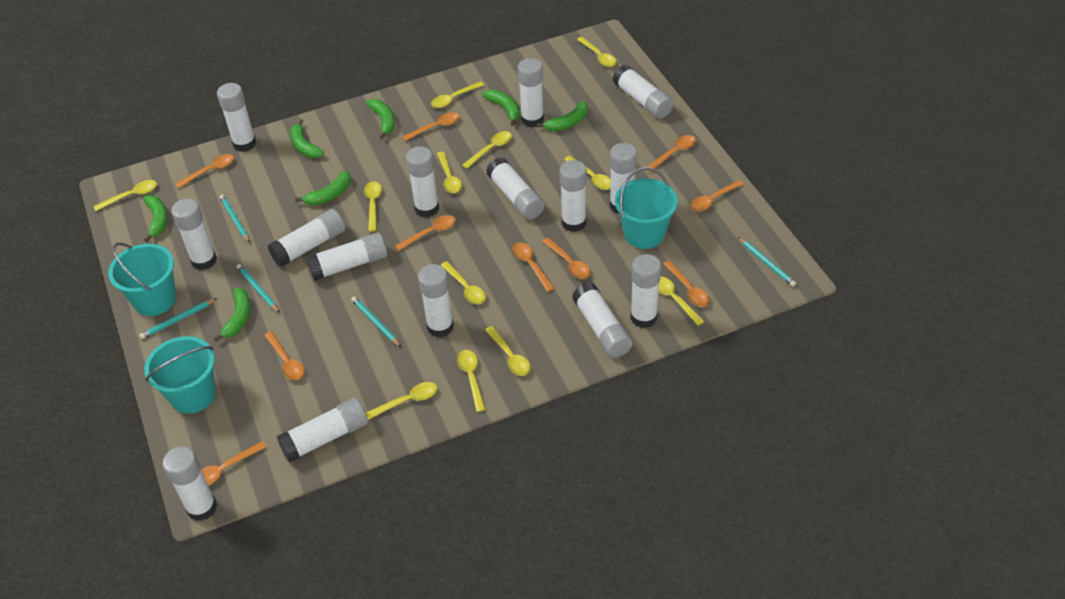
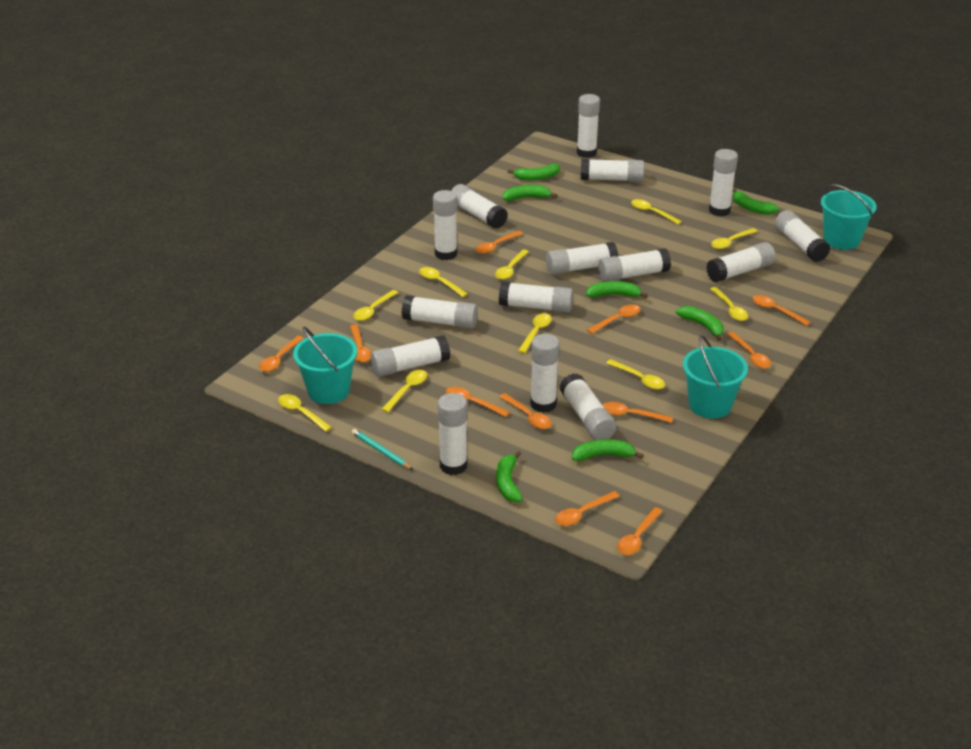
orange spoon: [175,154,234,188] [201,441,267,486] [264,331,304,380] [395,215,456,251] [402,112,460,141] [512,243,555,292] [542,237,591,279] [647,135,696,172] [663,260,710,307] [690,180,744,211] = 10 -> [259,336,304,372] [350,325,371,362] [446,387,510,417] [476,231,523,254] [499,393,552,429] [555,491,620,526] [587,304,641,334] [602,402,673,423] [617,507,663,555] [727,332,771,369] [752,295,811,326] = 11
turquoise pencil: [139,298,217,339] [219,195,250,243] [237,264,280,313] [351,296,401,347] [738,237,796,287] = 5 -> [352,429,413,470] = 1
yellow spoon: [93,180,157,211] [364,181,382,232] [366,382,437,420] [431,81,484,108] [437,152,462,193] [441,261,486,304] [457,350,486,412] [462,131,512,169] [485,326,531,376] [564,156,611,190] [577,37,616,67] [659,276,705,326] = 12 -> [278,394,332,432] [353,290,398,321] [381,370,427,412] [419,267,468,297] [495,250,529,280] [518,313,552,353] [606,359,665,389] [631,199,682,224] [710,287,748,321] [711,228,757,249] = 10

